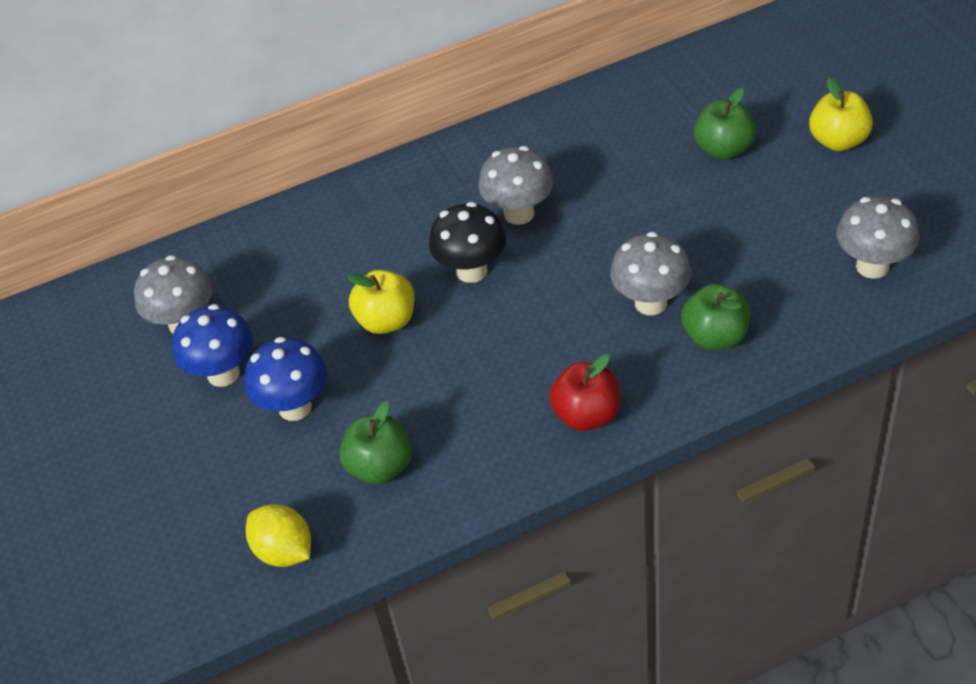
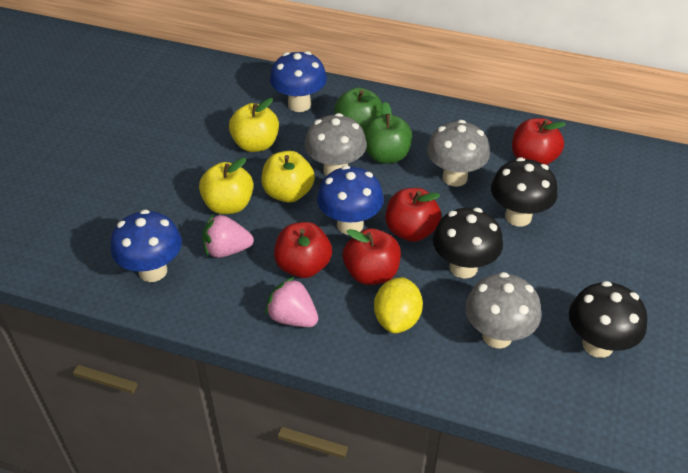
black mushroom: [429,202,506,283] = 1 -> [433,208,503,279] [491,157,558,226] [569,281,648,358] = 3
blue mushroom: [172,304,253,387] [245,337,327,421] = 2 -> [111,209,182,282] [270,51,327,112] [317,165,384,235] = 3
green apple: [339,401,412,484] [681,284,750,350] [694,88,756,160] = 3 -> [334,87,383,130] [363,102,412,164] = 2
grey mushroom: [134,255,212,334] [478,146,554,225] [610,232,691,315] [837,196,919,279] = 4 -> [305,113,367,176] [427,120,490,187] [465,272,541,349] = 3
pink strawberry: none = 0 -> [202,213,254,258] [265,277,318,327] = 2
red apple: [549,354,620,431] = 1 -> [274,222,332,278] [343,228,401,285] [386,188,441,242] [512,118,566,165] = 4
yellow apple: [347,270,415,334] [809,78,873,151] = 2 -> [199,158,253,214] [229,98,279,152] [261,151,315,203] = 3

